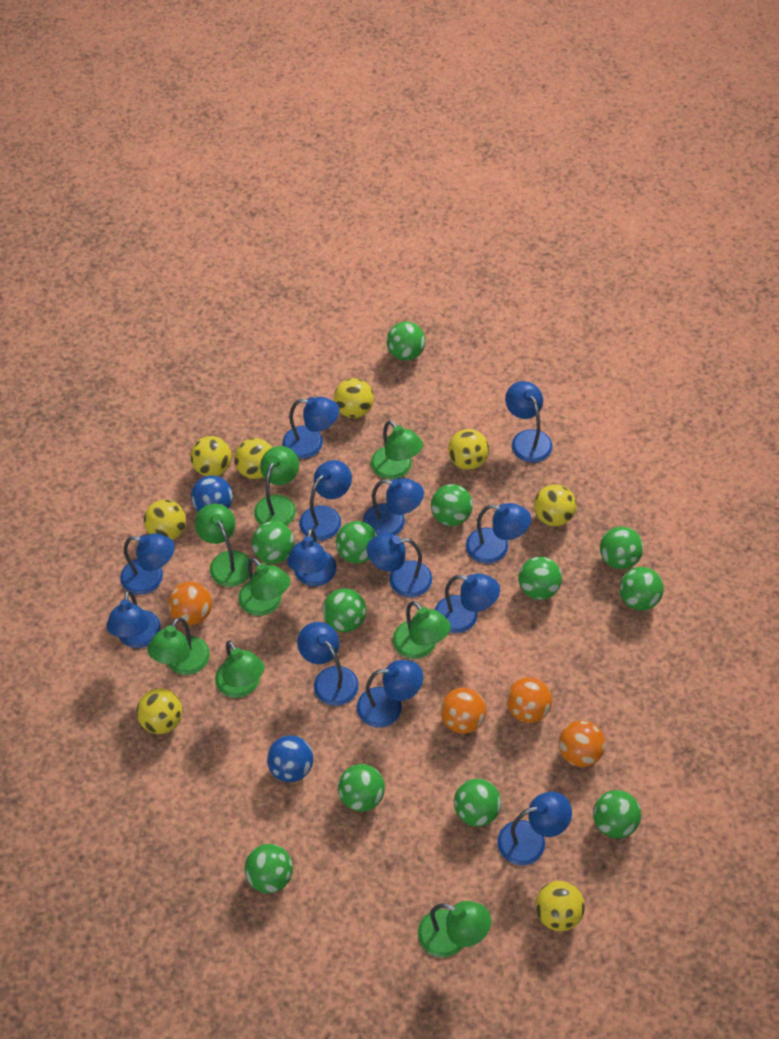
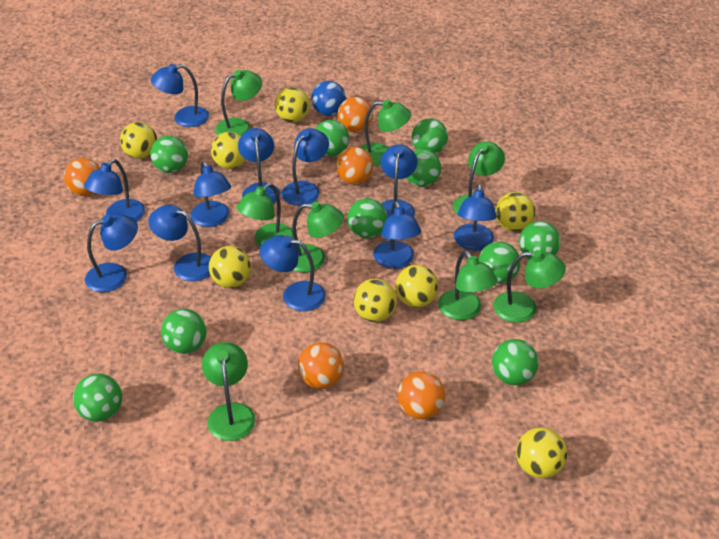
blue ball: [191,476,233,512] [267,735,313,782] = 2 -> [311,81,346,116] = 1
blue lamp: [106,590,161,648] [120,533,175,595] [282,397,339,459] [287,528,337,586] [297,622,359,706] [299,460,352,541] [357,660,423,728] [363,478,424,536] [367,533,432,597] [435,573,500,633] [466,503,531,564] [497,792,572,866] [505,381,552,463] = 13 -> [84,159,145,222] [85,214,138,292] [149,205,211,282] [151,64,209,127] [190,161,231,227] [238,128,280,204] [260,235,326,311] [282,128,329,206] [373,201,421,269] [381,144,417,218] [454,184,497,251] = 11
green ball: [245,844,293,893] [252,521,294,564] [323,588,366,632] [336,521,377,564] [338,764,385,812] [386,322,426,361] [431,484,473,526] [454,779,501,827] [518,557,562,600] [593,790,641,838] [600,527,643,569] [619,567,664,610] = 12 -> [73,373,122,422] [150,136,188,173] [161,309,206,354] [316,120,349,156] [347,198,387,238] [407,149,441,187] [412,118,448,154] [478,241,520,283] [492,339,539,385] [519,221,561,259] = 10
orange ball: [168,582,212,625] [441,688,486,734] [507,677,552,723] [559,720,606,767] = 4 -> [64,158,100,196] [298,342,344,389] [336,147,374,185] [338,97,373,133] [398,371,445,419] = 5

